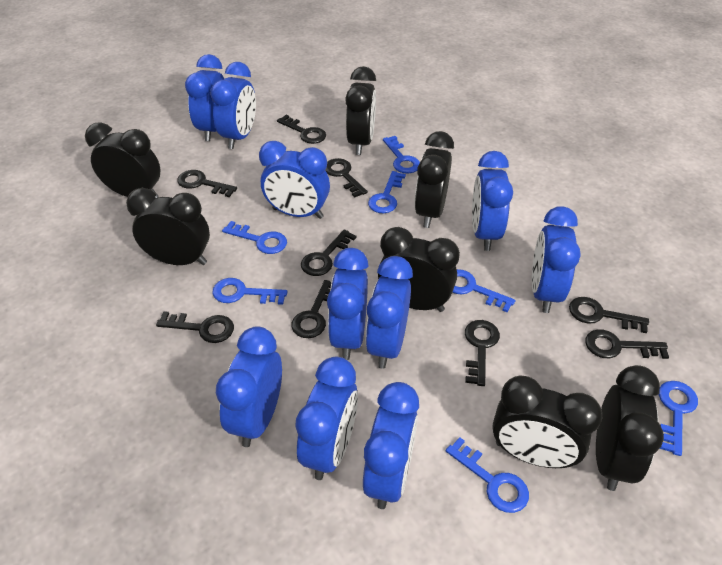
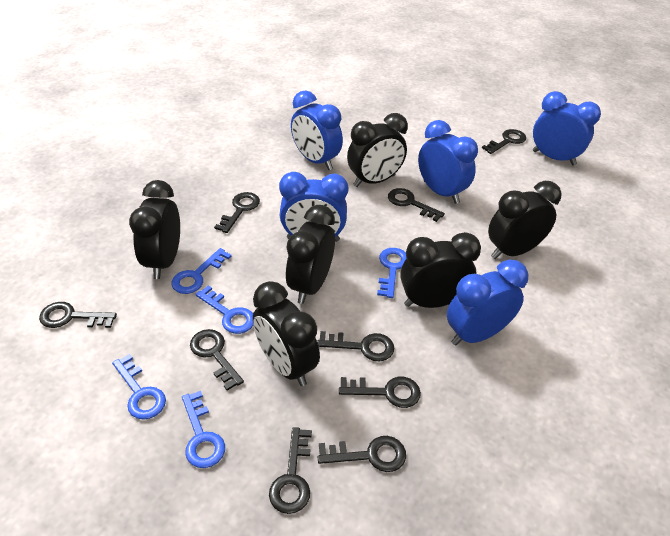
black clock: [85,122,161,198] [126,188,210,265] [345,66,376,155] [378,227,460,312] [414,131,454,228] [492,375,602,468] [596,365,664,491] = 7 -> [129,180,180,279] [253,281,320,386] [286,205,335,304] [347,113,408,187] [400,232,481,308] [488,181,562,259] = 6
blue clock: [185,54,224,141] [210,62,256,149] [216,327,282,447] [259,141,330,219] [295,357,358,480] [327,248,369,360] [363,382,419,509] [365,256,413,369] [472,151,513,251] [532,206,581,313] = 10 -> [279,172,348,242] [291,90,343,170] [418,120,478,204] [447,260,529,346] [533,91,601,165] = 5
blue key: [212,278,287,305] [222,221,287,254] [368,171,406,213] [383,136,420,174] [446,437,529,513] [452,269,515,312] [659,381,698,456] = 7 -> [112,354,166,420] [171,248,232,294] [182,391,225,468] [195,285,253,334] [377,248,407,298] = 5

